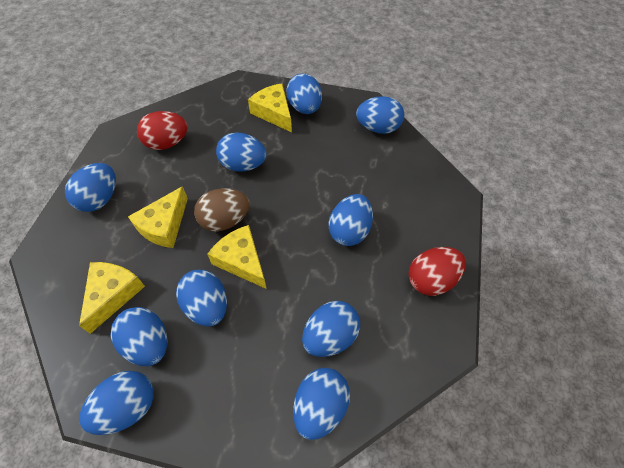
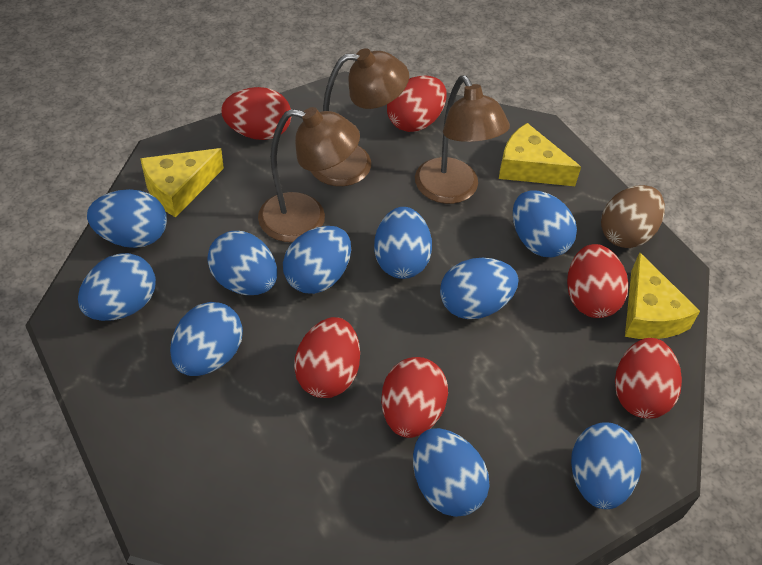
brown lamp: none = 0 -> [258,107,360,242] [311,48,409,186] [415,75,510,204] = 3
red egg: [137,111,188,150] [409,247,466,296] = 2 -> [221,87,292,140] [294,317,360,398] [381,357,448,438] [387,75,447,132] [567,244,628,318] [615,338,682,419] = 6
yellow cheese: [79,262,145,334] [128,186,188,248] [207,225,267,289] [248,83,292,132] = 4 -> [140,148,224,217] [499,123,581,186] [625,252,700,339] = 3

